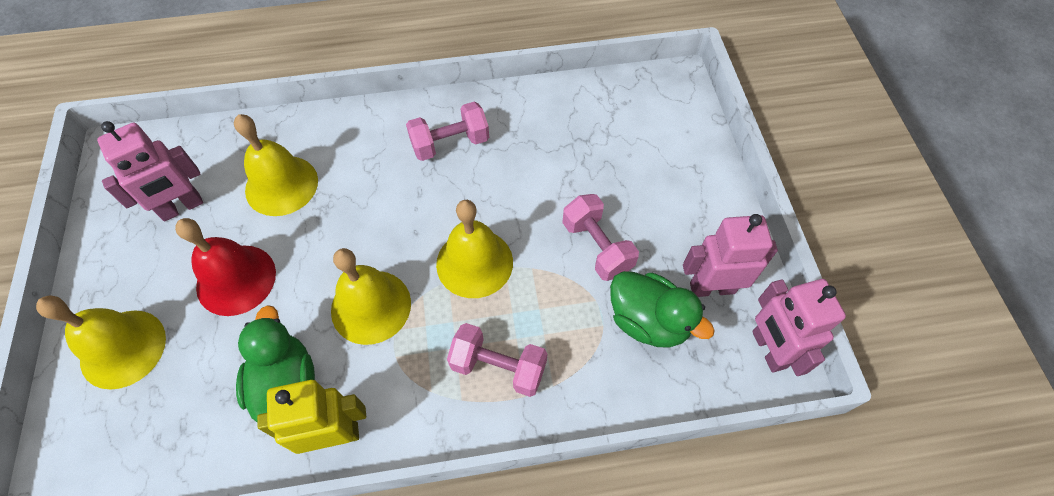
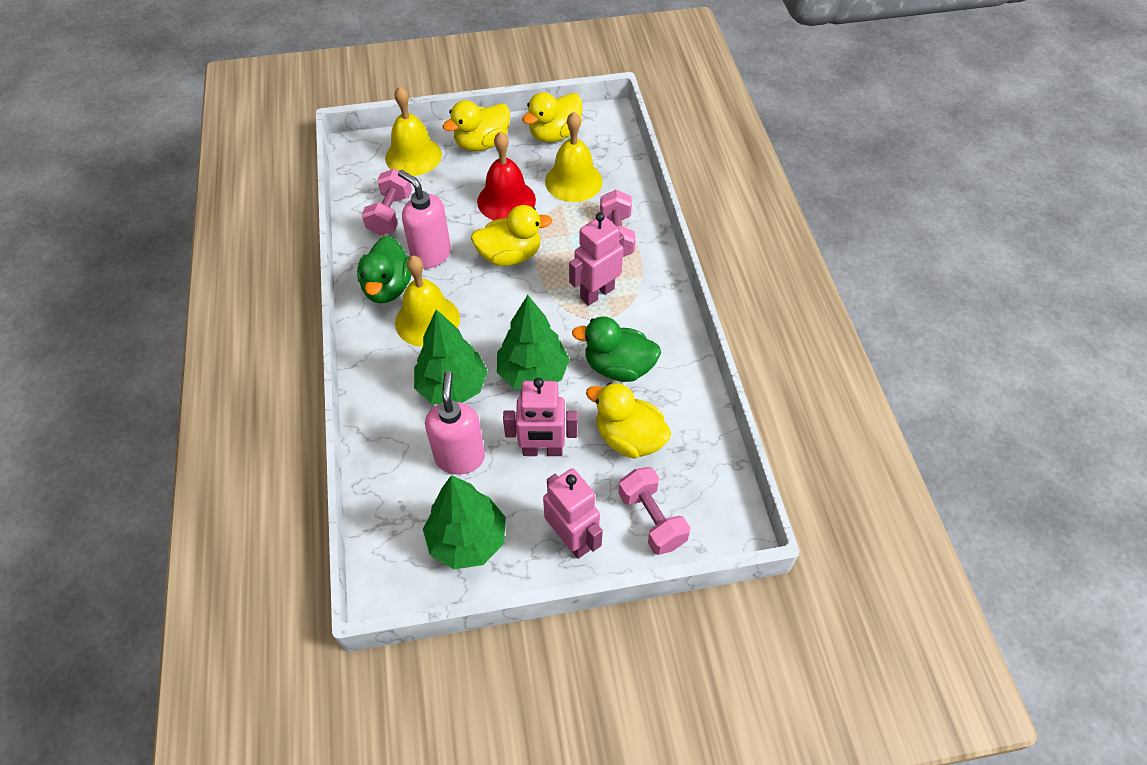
green tree: none = 0 -> [414,309,488,404] [423,475,506,569] [497,295,570,390] = 3
pink soap dispenser: none = 0 -> [398,170,451,269] [425,371,485,475] = 2
yellow bell: [36,295,166,390] [234,114,318,216] [331,248,411,345] [436,200,513,298] = 4 -> [385,86,442,176] [395,256,460,347] [545,112,603,202] = 3
yellow duck: none = 0 -> [443,100,510,151] [471,205,552,266] [522,92,582,143] [586,383,671,459] = 4
yellow robot: [257,380,366,454] = 1 -> none = 0

